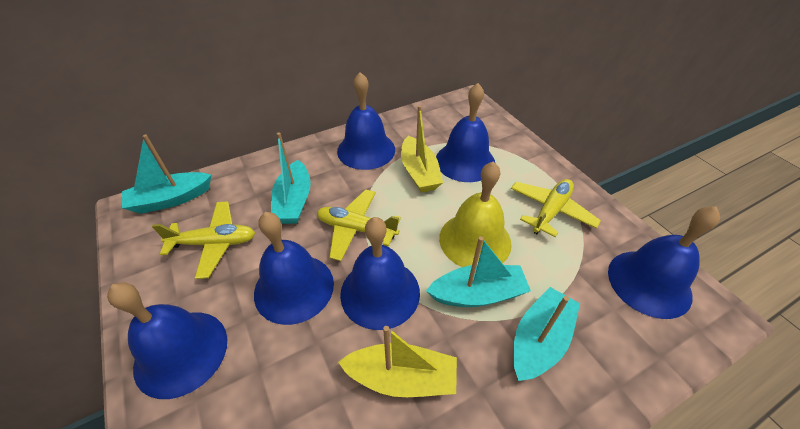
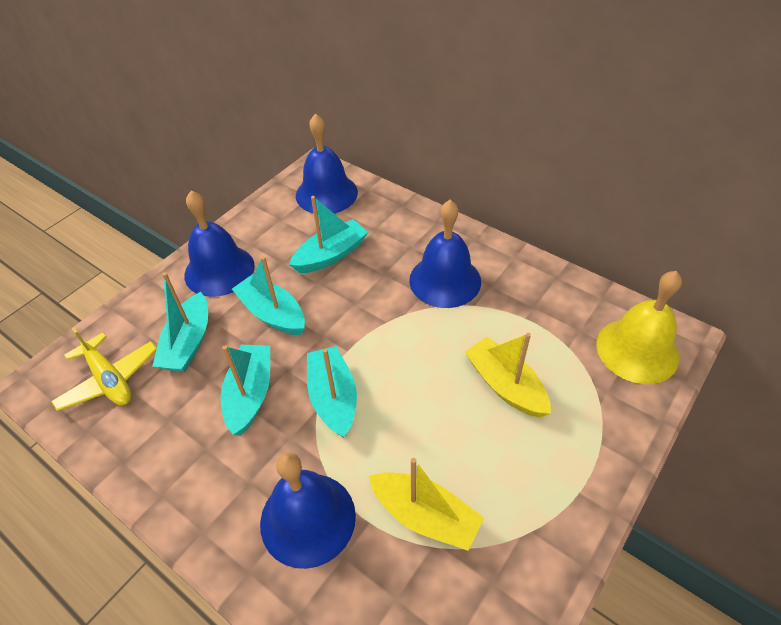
blue bell: [107,282,227,399] [254,212,334,325] [337,72,395,170] [340,217,420,330] [436,83,495,182] [608,206,720,319] = 6 -> [184,191,255,297] [260,453,356,569] [296,113,358,214] [409,200,481,308] = 4
turquoise boat: [122,134,211,214] [271,132,310,224] [426,237,531,307] [513,287,580,381] = 4 -> [152,272,208,372] [220,345,270,436] [232,256,305,335] [289,196,368,273] [307,346,357,438] = 5
yellow plane: [152,201,255,279] [317,189,401,261] [511,179,601,237] = 3 -> [51,328,157,411] = 1

